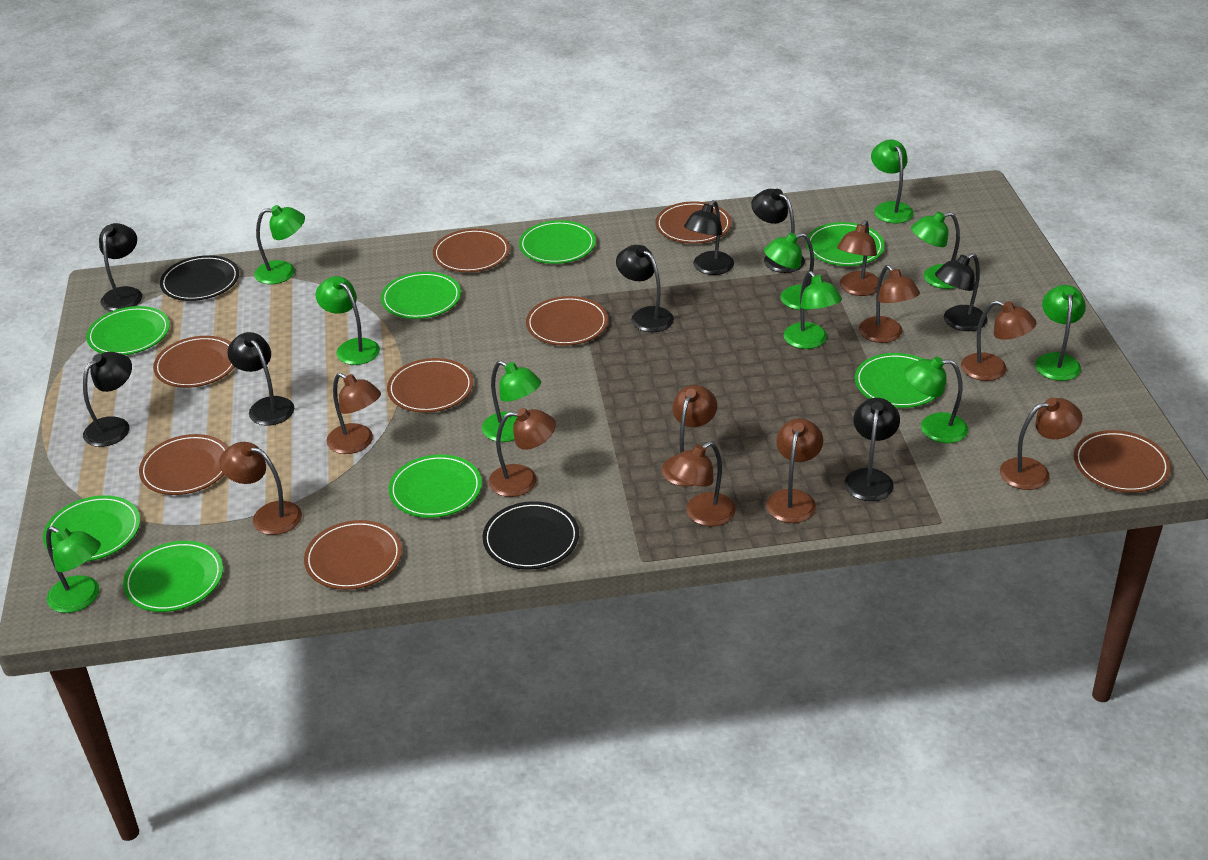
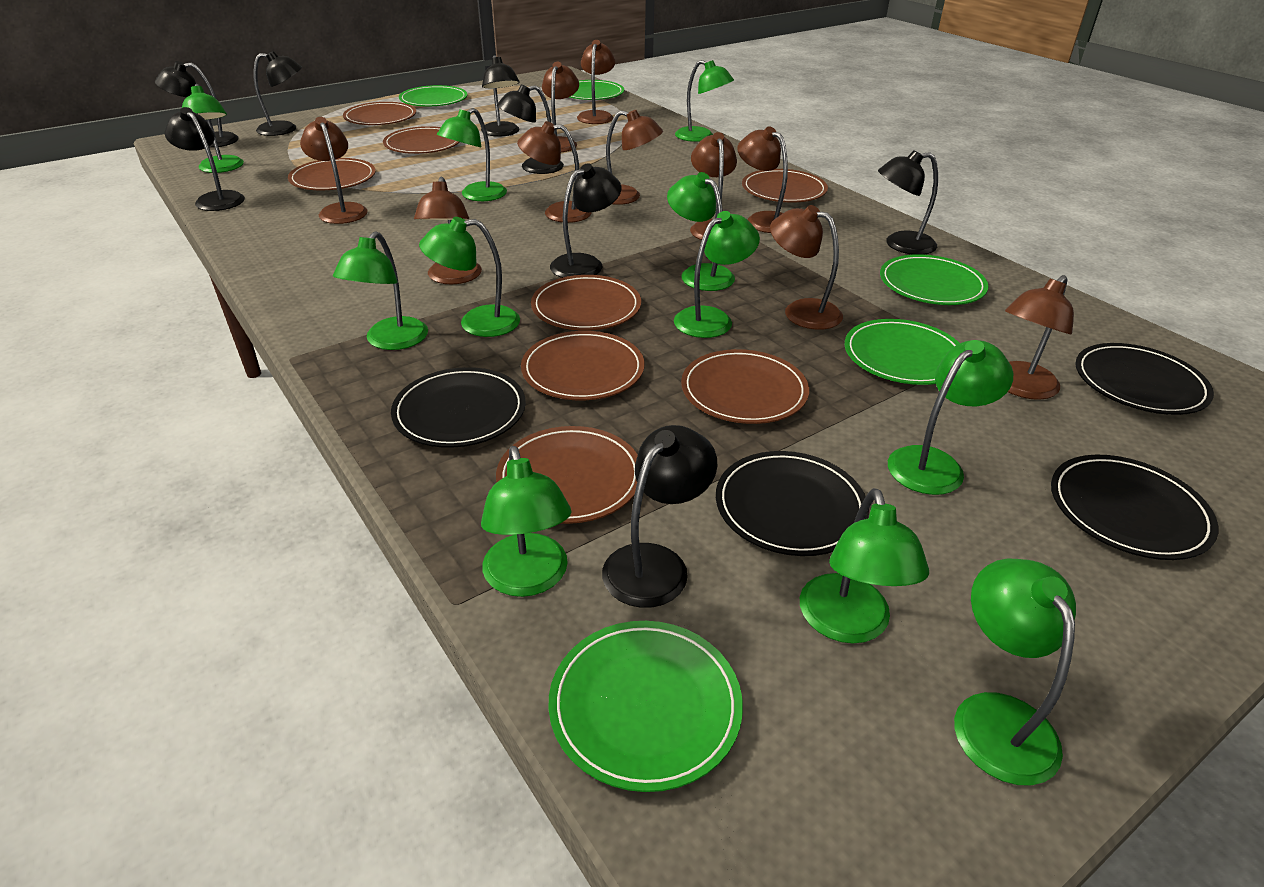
black plate: [160,255,239,301] [482,501,579,570] = 2 -> [391,367,526,448] [716,451,869,556] [1051,455,1218,560] [1075,343,1214,415] = 4
green lamp: [46,526,101,613] [254,205,305,284] [315,276,380,365] [482,360,541,442] [764,233,814,310] [784,271,842,349] [871,140,914,223] [904,356,968,443] [911,212,960,289] [1035,285,1086,381] = 10 -> [182,84,244,173] [333,231,428,350] [419,217,520,337] [437,108,507,201] [481,446,572,597] [667,172,735,291] [674,211,760,338] [675,60,734,142] [800,488,929,644] [888,340,1013,495] [954,558,1076,786] = 11
green plate: [43,495,140,562] [86,306,170,355] [123,541,223,612] [381,272,461,319] [389,454,482,518] [519,220,596,264] [806,222,885,266] [855,353,936,408] = 8 -> [399,85,467,106] [549,621,743,792] [570,80,624,100] [845,319,960,385] [880,254,989,305] = 5

